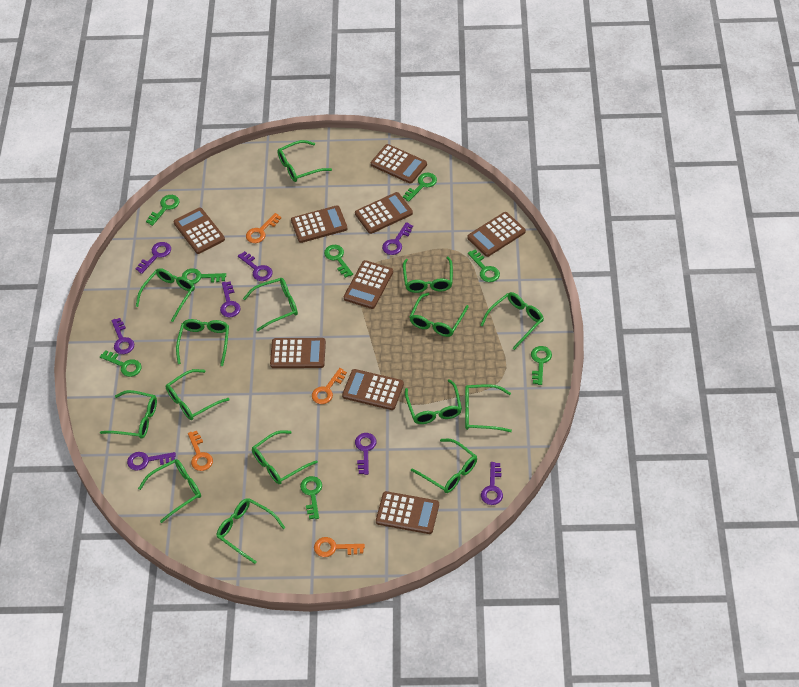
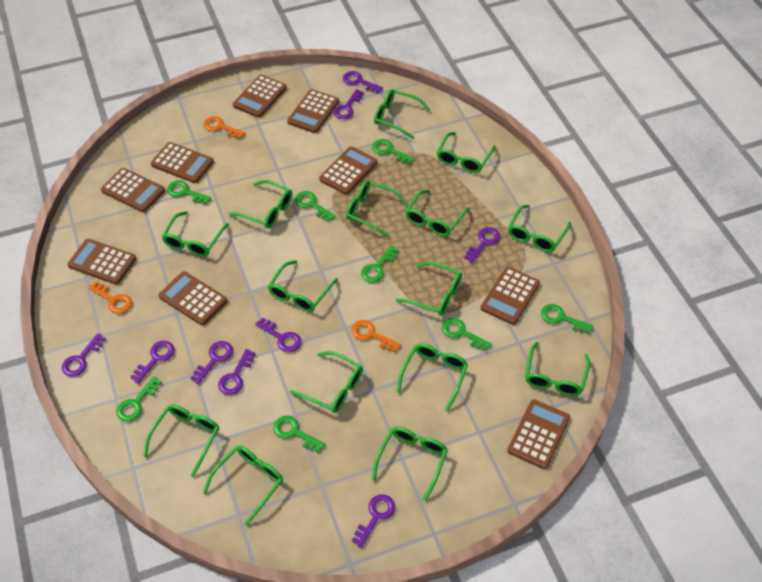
orange key: [188,431,213,471] [246,213,281,243] [312,368,347,404] [314,537,365,557] = 4 -> [88,281,132,314] [204,116,245,139] [351,320,401,352] = 3
purple key: [111,318,134,354] [127,452,176,471] [136,242,171,274] [220,281,241,317] [238,251,273,281] [355,433,376,475] [382,222,413,255] [481,462,503,505] = 8 -> [62,333,106,377] [130,341,175,383] [191,341,233,384] [218,349,255,395] [255,317,302,352] [333,89,364,119] [343,71,383,93] [352,494,395,548] [464,227,500,263] = 9

